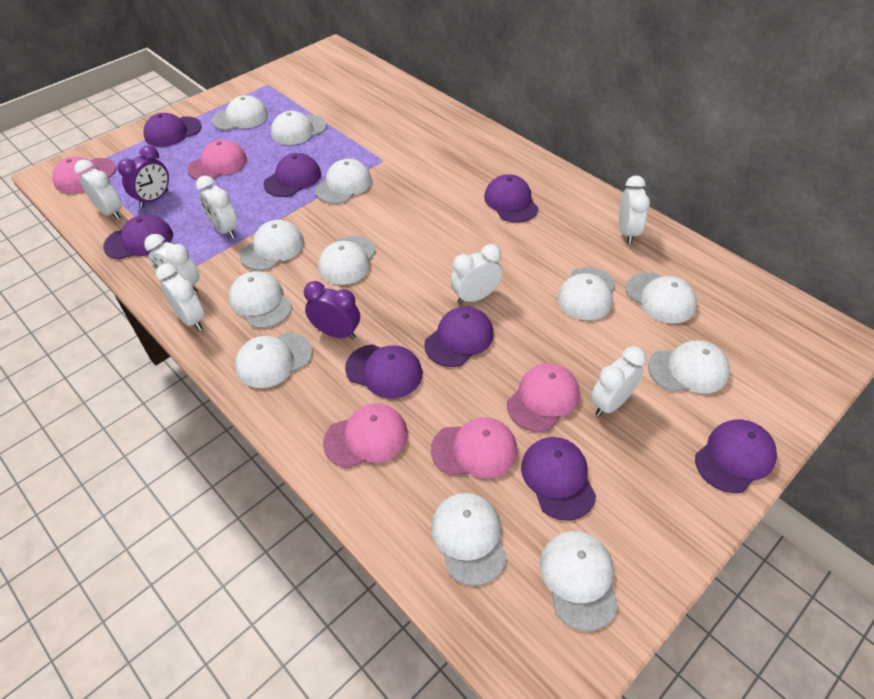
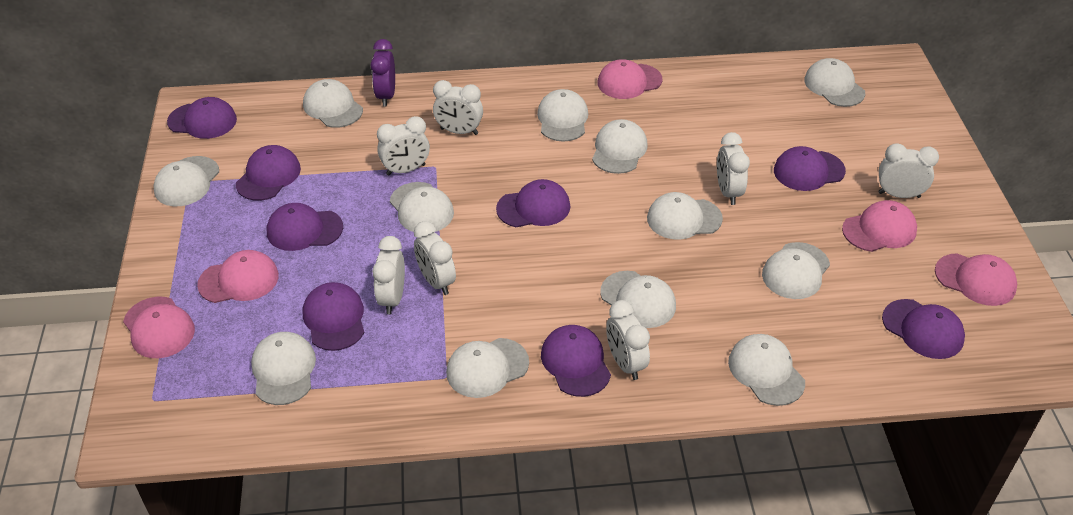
purple clock: [118,146,169,208] [304,281,360,339] = 2 -> [370,39,395,106] = 1

